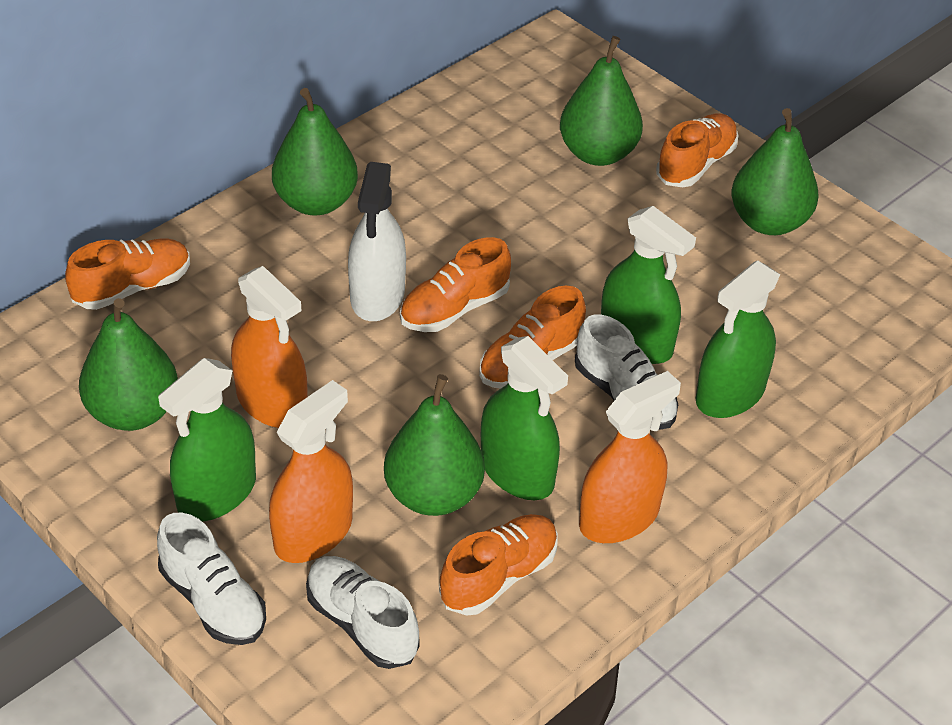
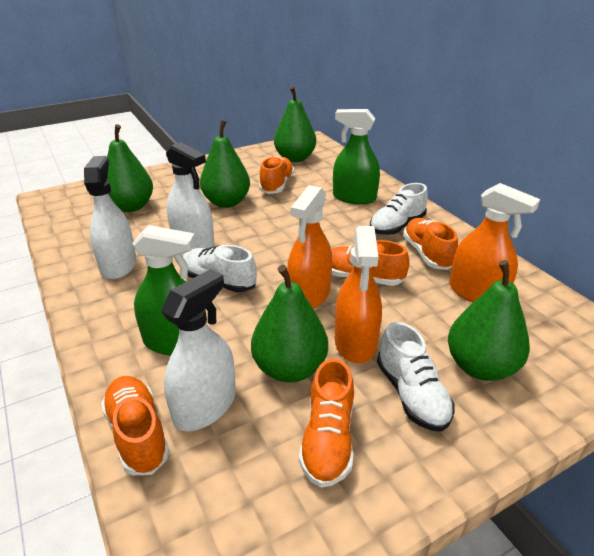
green spray bottle: [158,358,256,522] [481,336,568,500] [601,206,696,364] [696,261,780,418] = 4 -> [132,225,196,356] [333,109,380,204] = 2
white spray bottle: [348,162,406,321] = 1 -> [84,156,136,280] [161,269,236,431] [166,142,214,249] = 3

